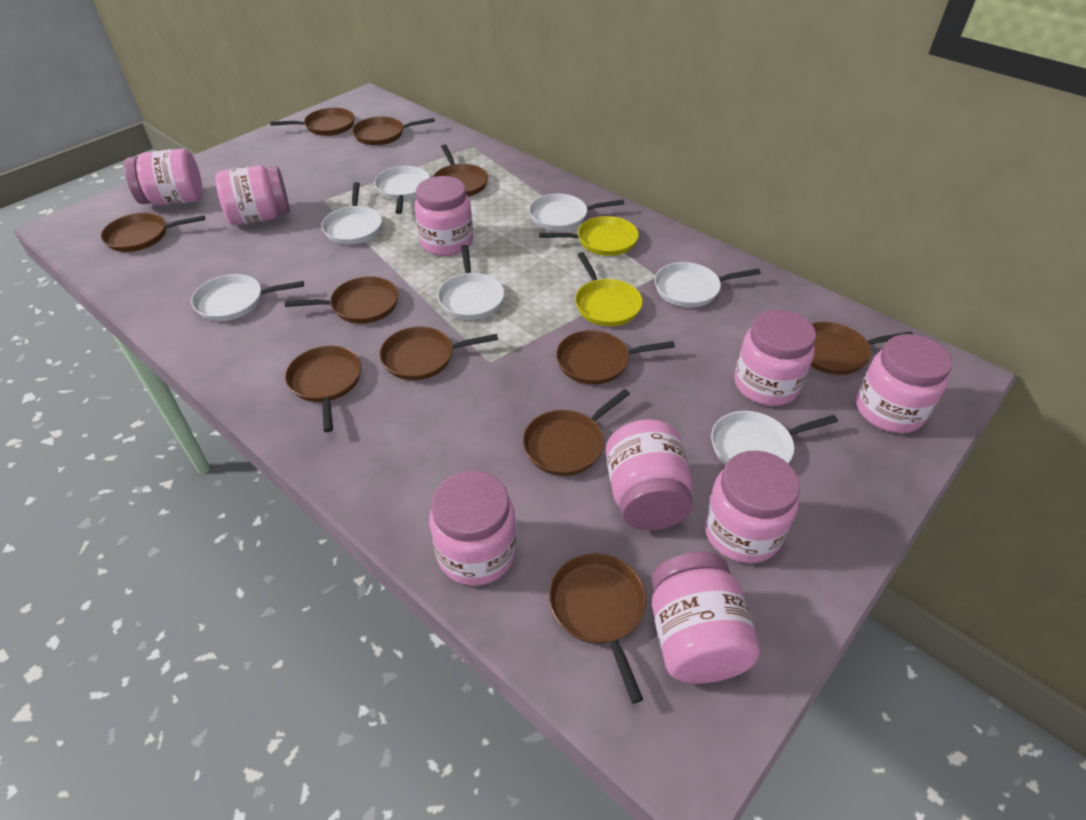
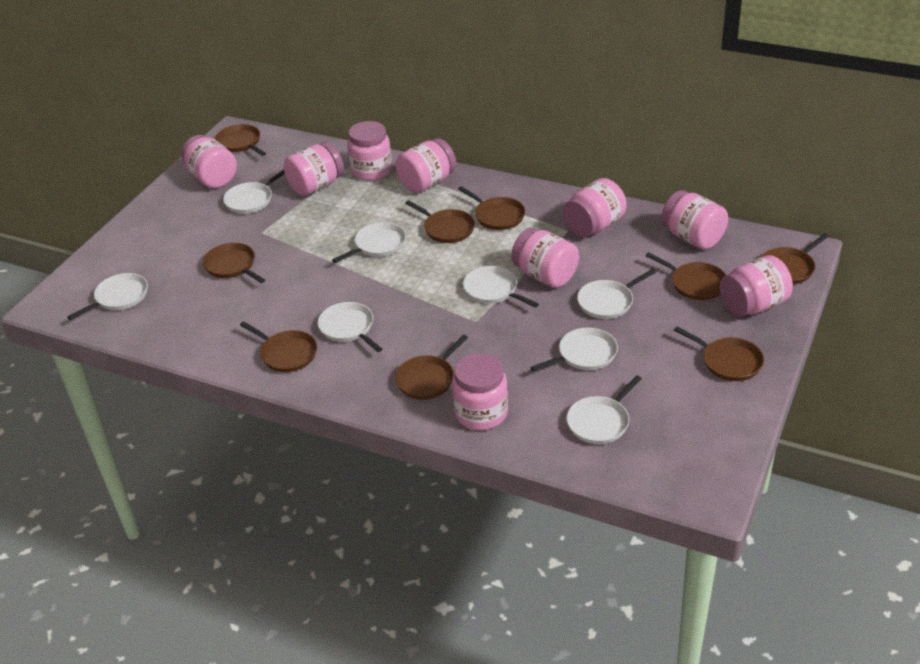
brown pan: [101,213,205,252] [270,108,354,136] [285,276,398,324] [285,346,361,432] [352,117,435,146] [380,327,498,380] [433,144,488,197] [523,389,630,476] [549,554,646,703] [556,330,675,385] [811,322,913,375] = 11 -> [203,243,265,283] [215,124,266,156] [240,321,317,372] [395,335,468,400] [405,200,475,243] [458,186,525,230] [646,252,726,300] [674,326,764,381] [760,233,829,284] = 9
white pan: [191,274,304,321] [321,182,382,244] [374,166,430,214] [438,245,505,320] [529,194,624,231] [655,262,761,307] [711,411,838,465] = 7 -> [67,273,148,320] [223,170,285,214] [318,302,382,352] [332,222,406,263] [463,266,539,308] [530,328,618,372] [567,375,642,444] [577,269,656,319] = 8
yellow pan: [539,216,639,256] [575,252,643,326] = 2 -> none = 0

